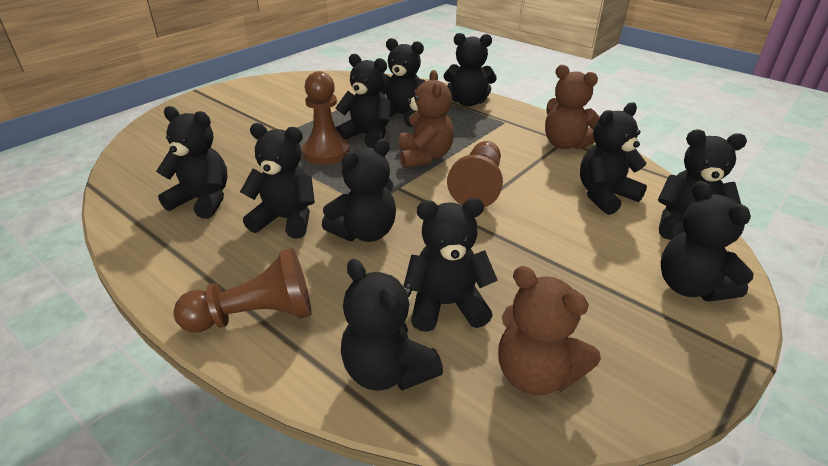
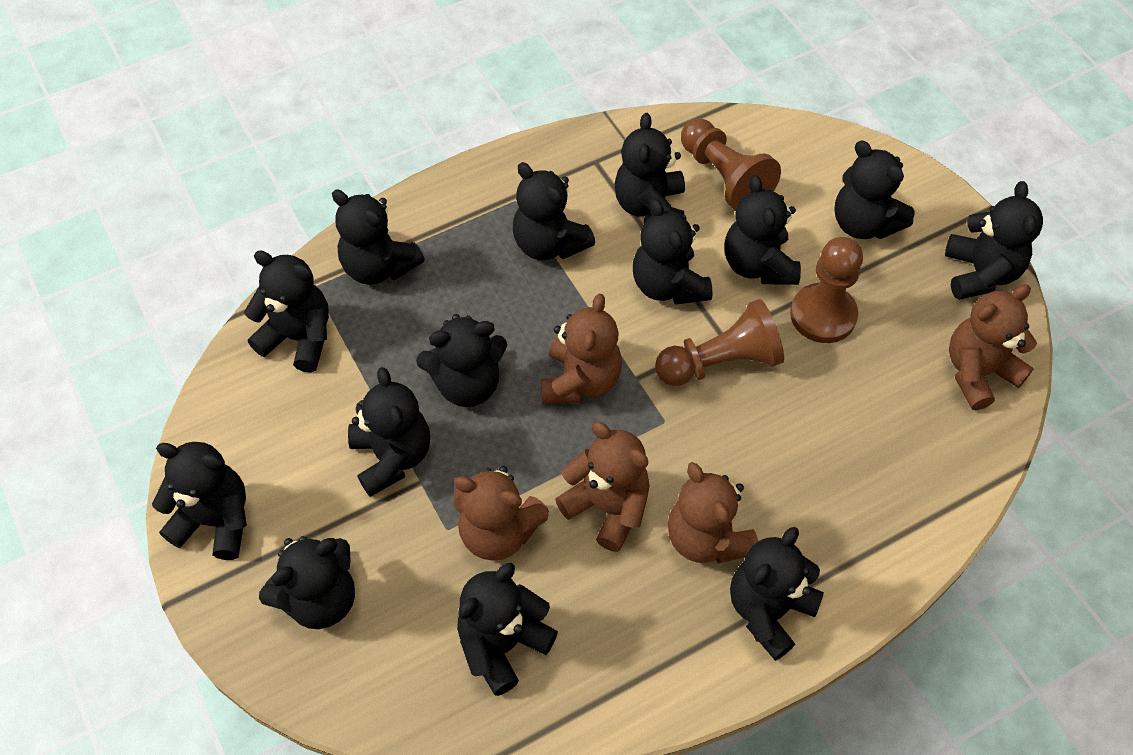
black teddy bear: [156,106,228,219] [240,123,315,239] [322,138,396,242] [335,54,390,148] [341,259,443,391] [381,38,425,127] [403,198,498,332] [444,33,497,107] [580,102,647,215] [658,130,747,240] [661,181,754,302] = 11 -> [152,442,247,560] [244,250,329,373] [259,536,355,629] [332,189,425,285] [348,367,430,497] [416,314,507,407] [457,563,558,696] [513,162,595,260] [614,113,685,223] [633,198,713,305] [724,175,801,285] [730,527,824,661] [834,140,915,239] [945,181,1043,300] = 14
brown teddy bear: [399,70,454,168] [498,266,601,395] [545,65,600,149] = 3 -> [454,466,549,561] [541,294,622,404] [555,422,650,552] [668,462,758,563] [949,284,1037,410] = 5

